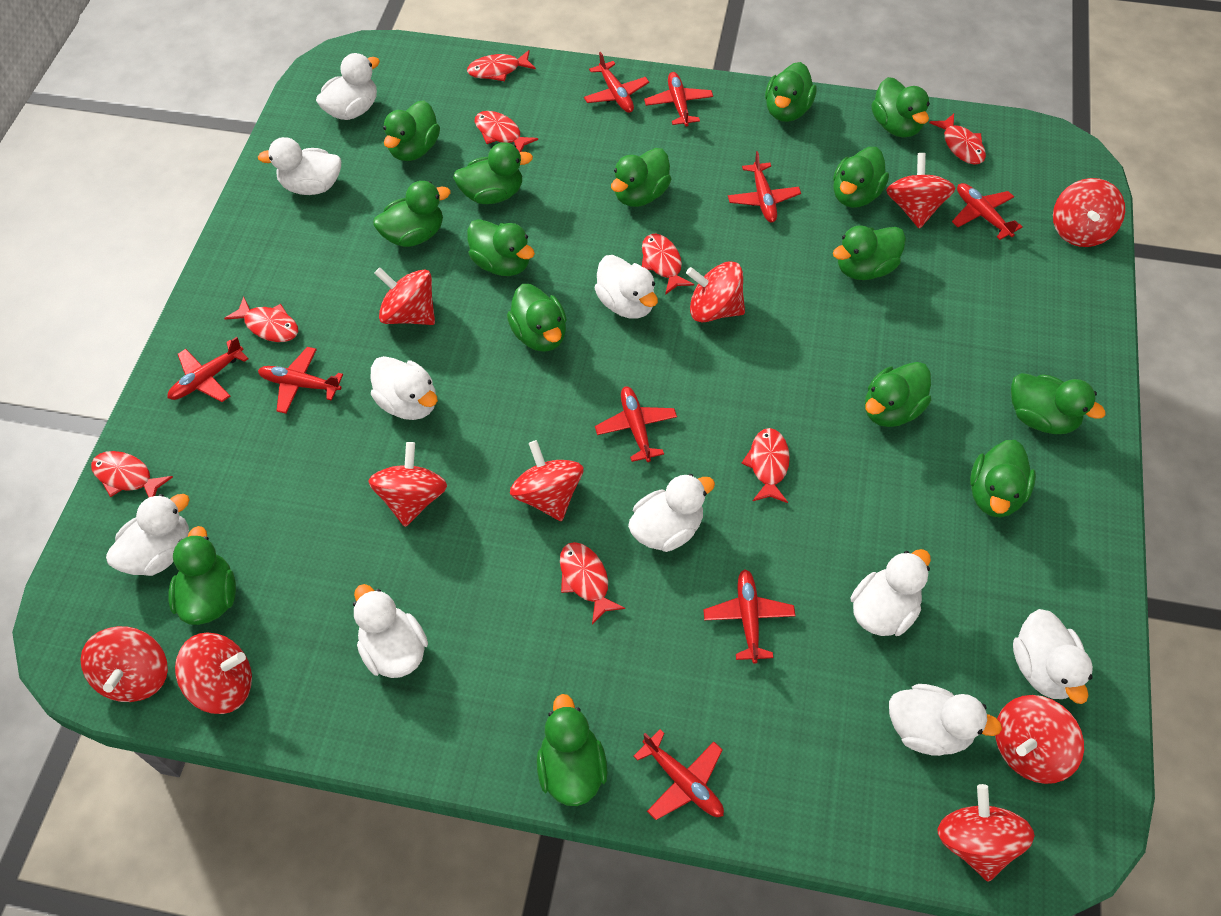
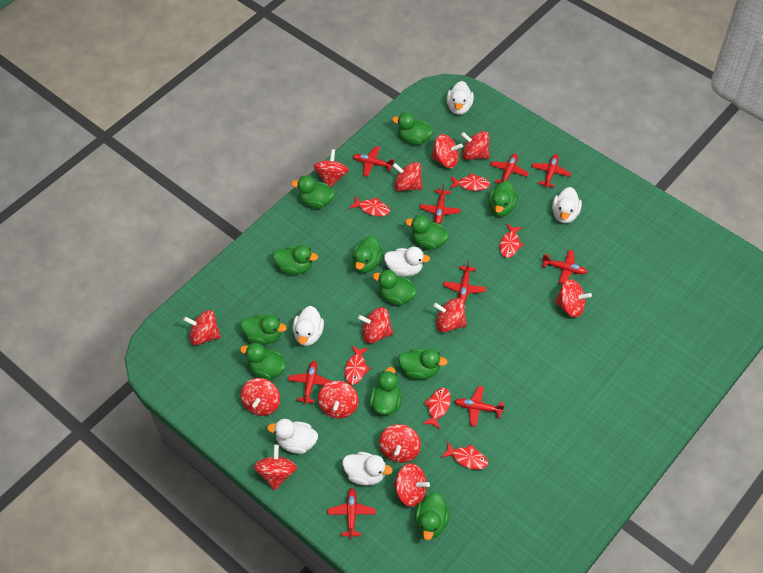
green duck: [168,526,236,625] [373,181,451,247] [383,100,440,161] [453,142,533,204] [467,219,535,276] [507,284,567,352] [537,694,608,806] [611,148,671,207] [765,62,817,122] [833,147,889,208] [833,226,906,280] [865,362,931,427] [871,77,930,138] [970,440,1036,517] [1011,373,1106,434] = 15 -> [240,343,286,380] [241,315,287,345] [273,245,318,275] [291,176,335,208] [352,236,383,273] [369,367,402,415] [373,270,417,306] [392,112,433,145] [398,349,448,379] [405,215,449,250] [415,492,450,540] [488,181,518,217] = 12
red fish: [91,451,173,497] [224,296,298,342] [467,50,536,81] [475,111,538,152] [560,542,625,625] [642,234,694,295] [741,428,790,503] [929,114,986,165] = 8 -> [344,345,370,385] [349,196,390,216] [423,388,451,430] [441,441,488,470] [450,173,490,191] [499,224,524,258] = 6
red spinning top: [80,626,168,702] [175,632,252,714] [368,442,447,527] [375,267,435,325] [510,440,584,521] [686,261,745,323] [886,153,956,229] [938,784,1035,882] [995,695,1084,784] [1053,178,1125,247] = 10 -> [183,310,221,345] [241,378,280,416] [254,444,297,491] [313,149,349,188] [318,381,358,418] [358,307,393,343] [379,424,421,463] [393,162,422,191] [393,463,430,507] [431,134,463,168] [434,298,467,332] [461,131,490,160] [554,279,592,318] = 13
white duck: [106,494,190,576] [258,137,341,195] [316,53,380,120] [353,584,428,678] [371,356,438,420] [595,255,658,319] [628,474,715,552] [850,549,931,636] [889,684,1002,756] [1013,609,1093,704] = 10 -> [267,419,318,454] [293,306,324,346] [342,452,393,486] [384,247,430,276] [447,81,474,115] [552,187,582,223] = 6

